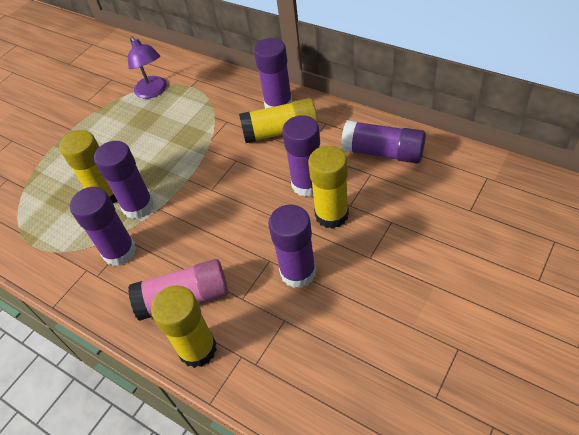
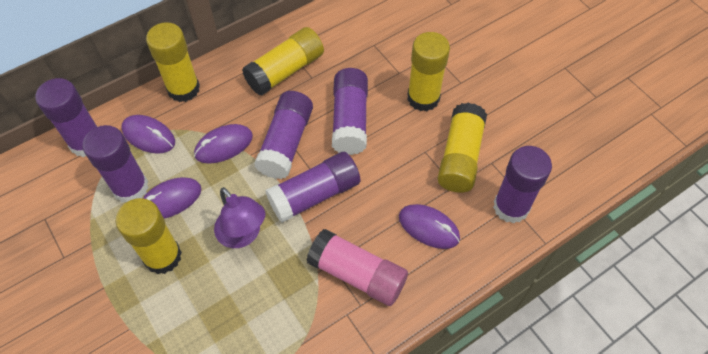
purple mouse: none = 0 -> [121,115,175,154] [143,177,202,219] [194,124,253,163] [399,204,460,249] = 4
yellow glue stick: [60,130,117,203] [151,285,217,368] [239,98,318,143] [308,146,349,229] = 4 -> [116,198,182,274] [146,22,200,102] [242,27,324,96] [407,32,450,112] [437,103,487,193] = 5

